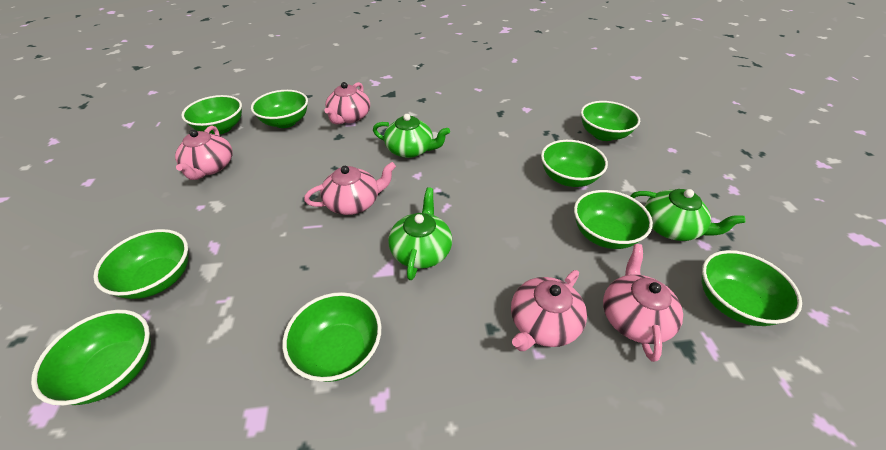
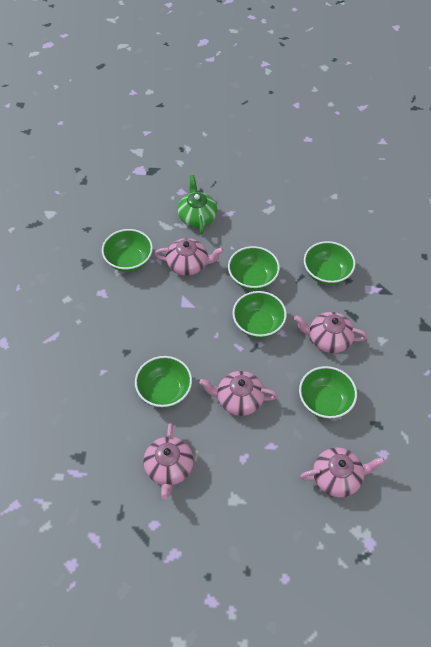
green bowl: [31,310,151,406] [93,229,189,299] [181,95,242,134] [251,90,308,128] [283,292,381,382] [541,140,608,187] [574,190,653,249] [581,101,640,141] [702,250,802,326] = 9 -> [102,229,153,272] [135,356,192,408] [228,246,280,290] [232,291,287,338] [299,366,357,419] [304,241,355,285] = 6
green teapot: [373,114,450,158] [388,187,452,280] [630,189,745,241] = 3 -> [177,175,217,234] = 1

